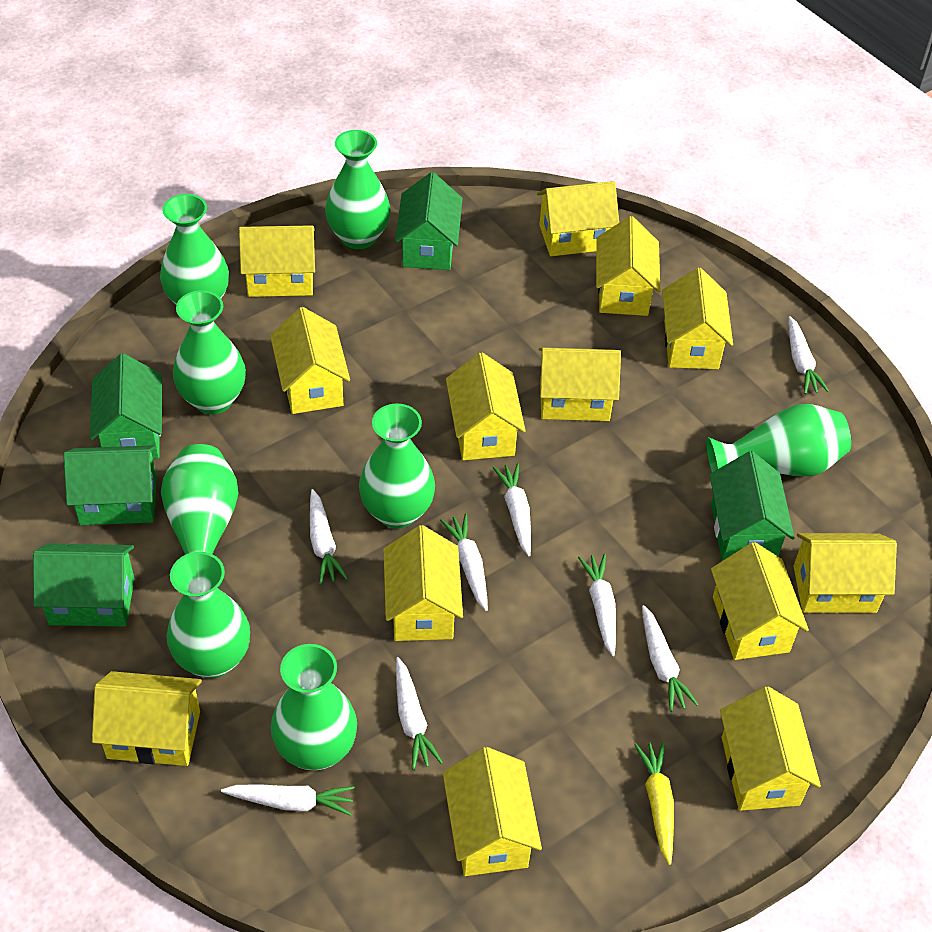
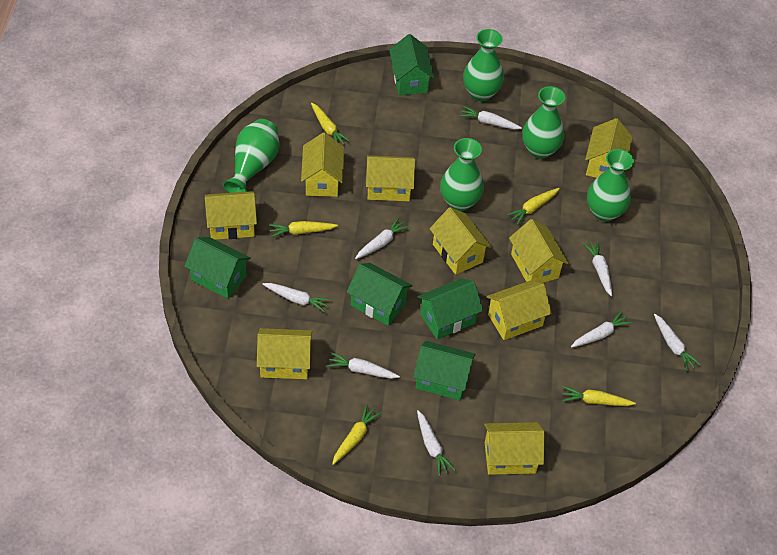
green vase: [160,194,229,305] [161,444,239,586] [167,552,250,678] [173,290,246,414] [270,644,357,770] [325,130,390,249] [359,403,435,529] [706,404,851,476] = 8 -> [223,119,279,193] [440,138,484,211] [463,29,504,101] [522,86,565,159] [587,149,634,222] = 5
yellow carrot: [634,742,674,865] = 1 -> [269,221,338,238] [311,103,350,145] [332,404,381,465] [507,188,560,225] [562,386,636,406] = 5
yellow house: [92,671,202,766] [239,225,315,297] [270,307,350,414] [383,525,463,641] [443,747,542,876] [446,353,526,460] [537,181,619,256] [539,347,621,421] [596,216,660,316] [662,268,733,369] [711,542,809,660] [720,686,821,811] [794,533,897,613] = 13 -> [205,191,257,240] [257,328,312,379] [301,133,344,197] [366,155,415,201] [430,207,491,275] [484,422,545,475] [486,281,552,340] [509,219,568,283] [585,118,633,178] = 9

